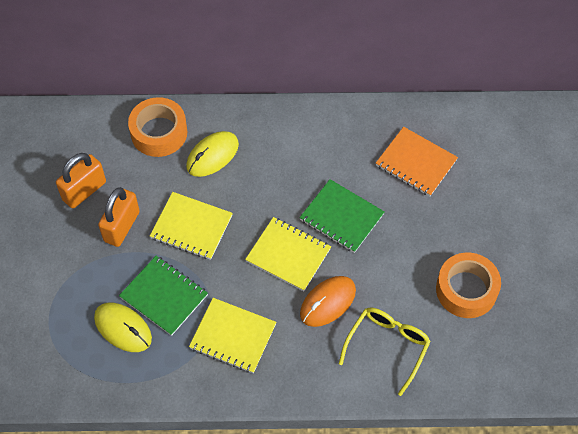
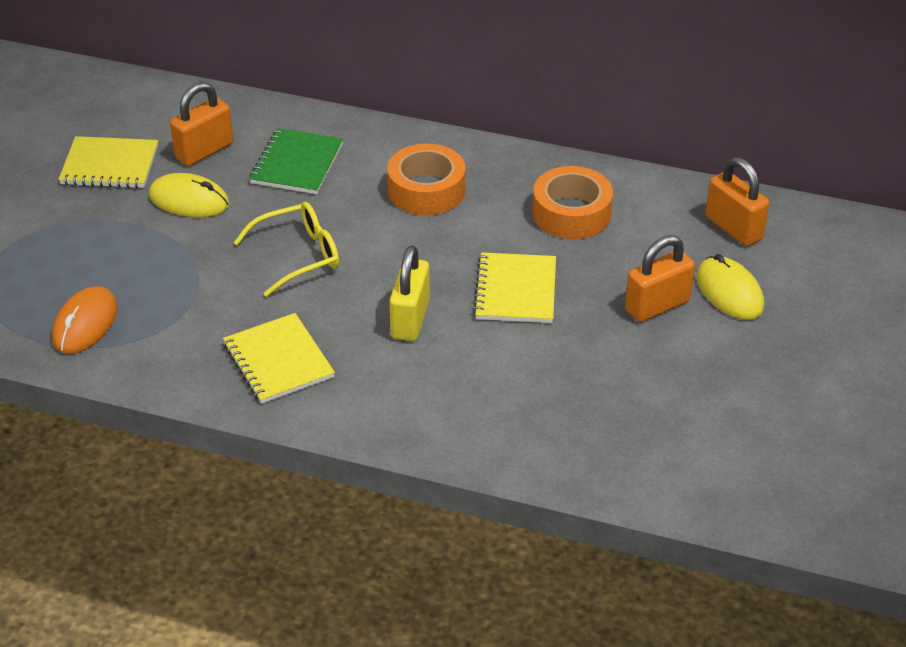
green notebook: [119,256,208,336] [299,179,384,253] = 2 -> [249,128,343,194] = 1
orange notebook: [376,127,458,197] = 1 -> none = 0
orange padlock: [56,153,106,208] [98,187,140,247] = 2 -> [170,82,233,166] [625,235,695,322] [705,157,769,246] = 3
yellow padlock: none = 0 -> [389,245,430,341] = 1

